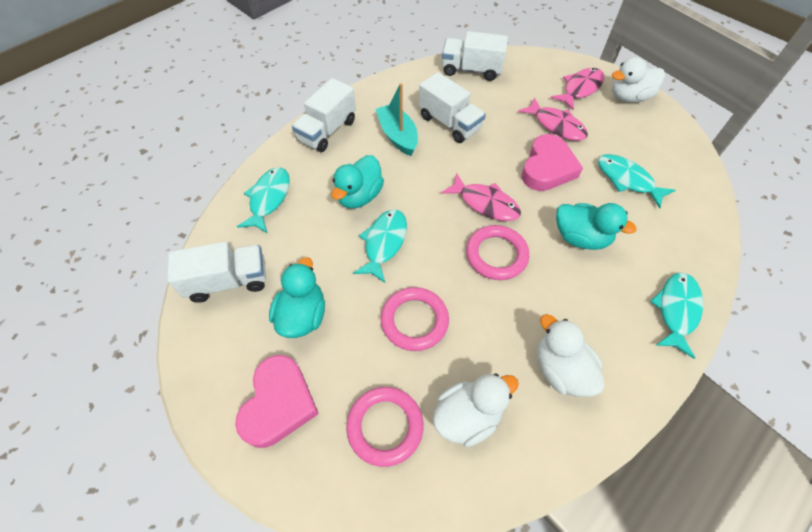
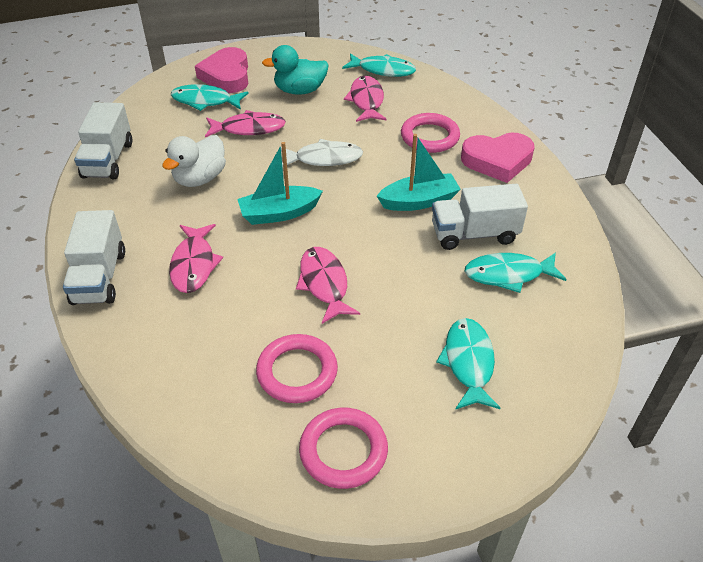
pink fish: [441,173,521,221] [518,97,588,141] [551,68,604,110] = 3 -> [169,224,223,293] [205,110,286,137] [296,247,360,324] [344,76,387,122] = 4
turquoise boat: [376,83,418,156] = 1 -> [237,142,323,225] [377,134,461,211] = 2
turquoise duck: [269,257,325,338] [332,155,384,208] [556,203,637,250] = 3 -> [262,45,329,95] = 1
white duck: [433,373,519,447] [538,314,605,397] [612,57,665,102] = 3 -> [162,135,226,187] = 1
white fish: none = 0 -> [279,139,363,167] = 1
white truck: [167,242,266,303] [292,78,356,152] [419,72,486,143] [442,31,508,81] = 4 -> [63,210,125,305] [74,102,132,179] [432,184,528,250] = 3

